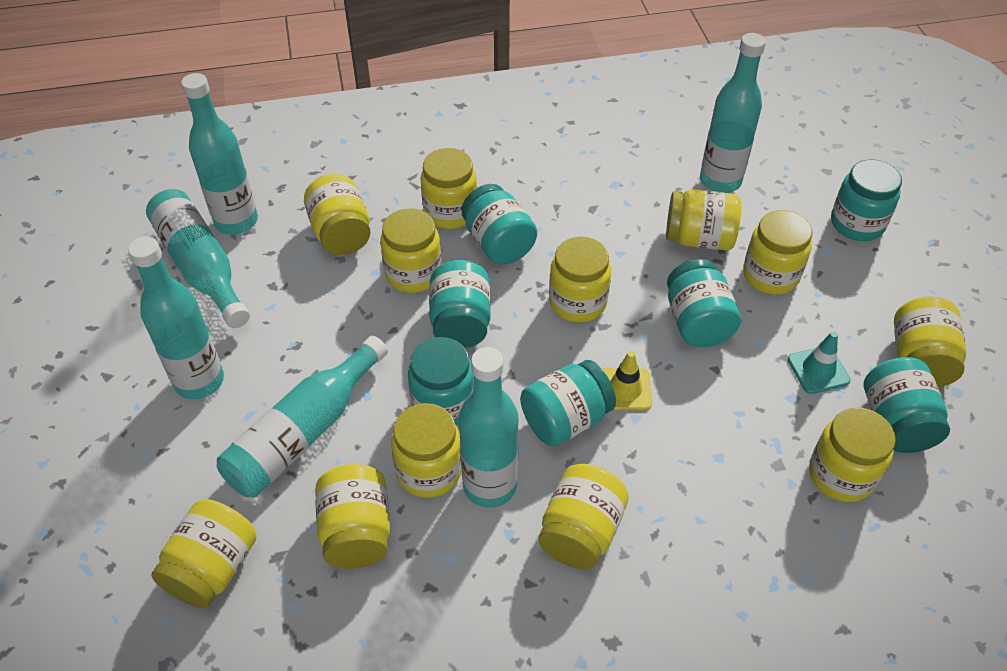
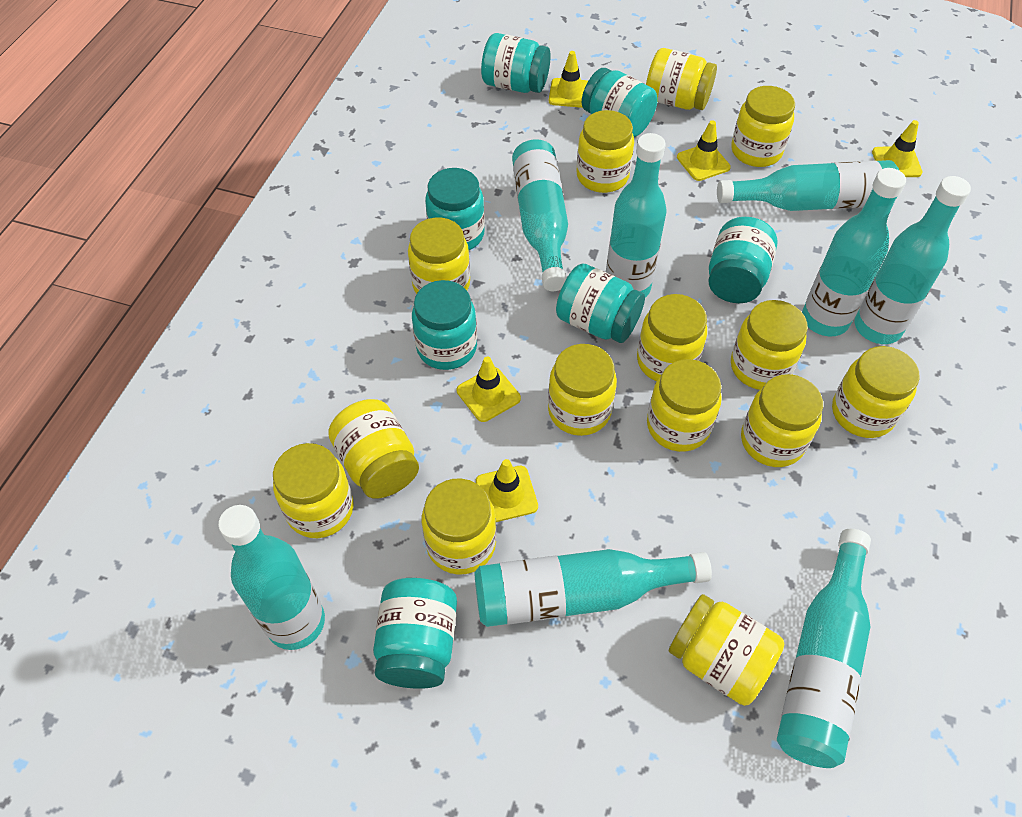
turquoise bottle: [128,236,224,399] [146,189,250,328] [181,73,258,235] [217,336,388,498] [459,347,518,508] [700,33,766,193] = 6 -> [218,505,325,650] [474,549,712,627] [512,139,568,291] [606,133,667,297] [717,160,899,211] [777,529,871,768] [802,168,906,336] [855,176,971,344] = 8
turquoise traffic cone: [788,331,851,394] = 1 -> none = 0
yellow jar: [151,499,257,608] [304,174,371,255] [315,464,390,569] [380,208,442,293] [391,403,462,498] [420,148,477,229] [538,464,629,569] [549,236,611,322] [666,189,741,251] [743,210,813,295] [809,407,896,502] [894,297,966,387] = 12 -> [273,443,354,538] [328,399,419,499] [408,217,470,294] [422,478,496,575] [548,344,617,436] [576,110,634,193] [637,294,707,382] [646,48,717,110] [647,359,722,452] [669,594,785,706] [731,86,795,167] [731,300,808,390] [741,374,823,467] [832,346,920,438] = 14
yellow traffic cone: [602,351,652,411] = 1 -> [457,357,521,422] [476,459,538,522] [549,51,588,108] [677,120,731,181] [872,120,923,177] = 5

